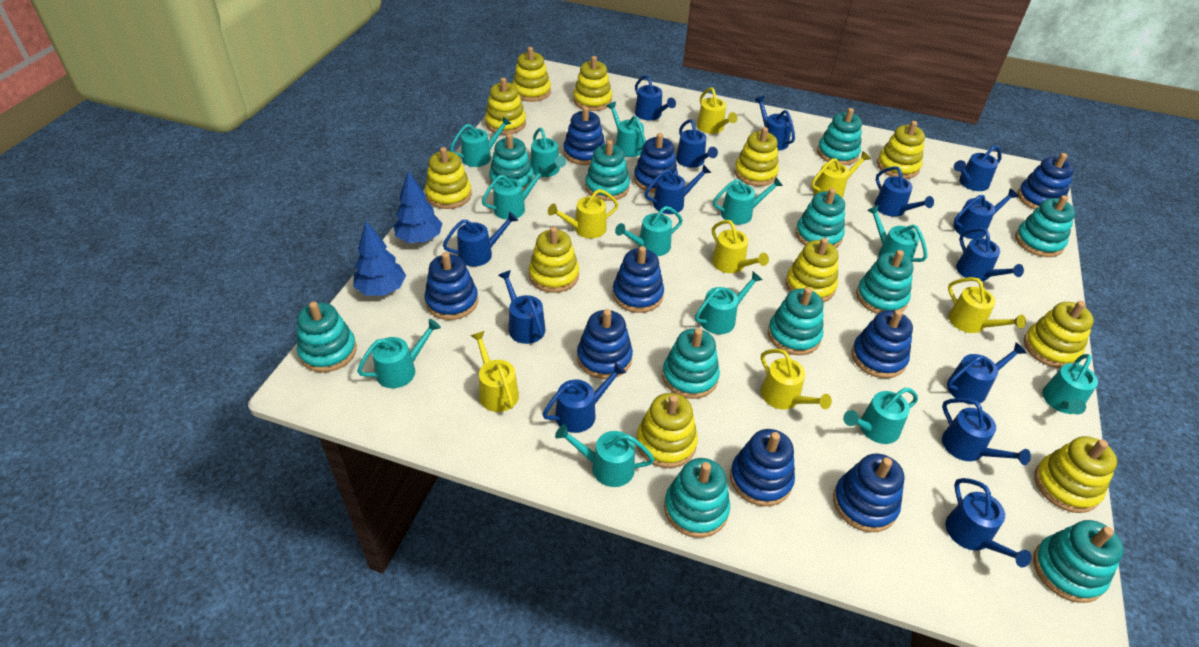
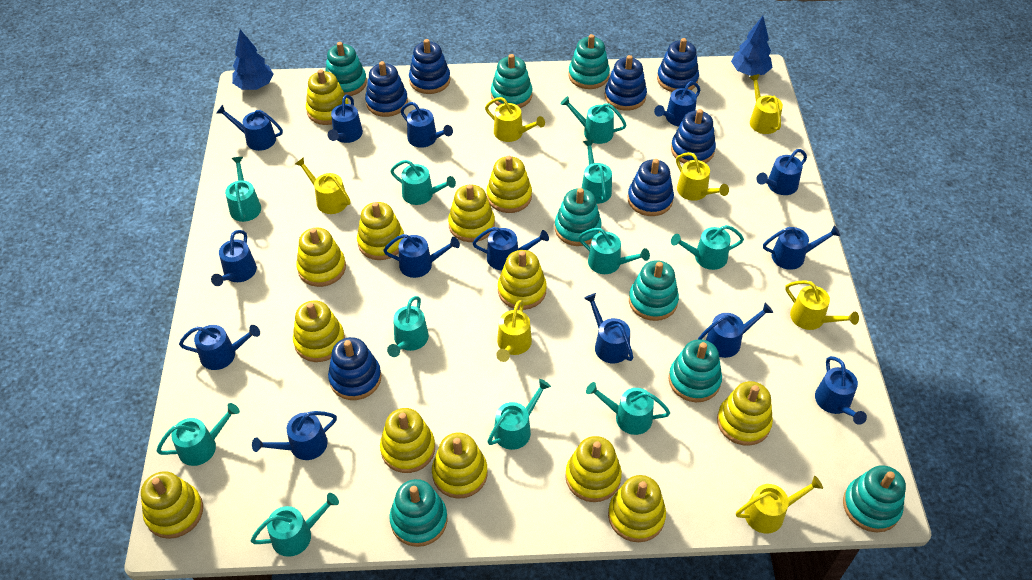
blue stacking toy: [425,252,478,320] [563,106,605,165] [577,309,633,379] [613,246,664,313] [634,133,678,193] [730,429,795,506] [833,453,905,532] [852,310,913,378] [1017,153,1074,210] = 9 -> [328,337,382,400] [365,61,408,117] [409,39,450,94] [605,55,647,111] [628,159,674,216] [657,38,699,92] [671,109,716,164] = 7
turquoise stacking toy: [297,301,357,372] [489,133,534,190] [585,140,630,201] [662,328,720,399] [664,458,730,538] [768,287,823,355] [795,188,845,248] [817,108,862,165] [856,250,913,314] [1015,195,1075,257] [1033,520,1124,603] = 11 -> [325,42,367,96] [389,479,448,547] [491,54,533,108] [555,188,602,246] [568,34,610,89] [629,260,679,321] [669,339,722,402] [843,465,906,532] = 8
turquoise watering can: [357,319,441,388] [450,116,512,167] [482,166,547,220] [530,128,566,177] [555,424,655,487] [607,102,646,157] [615,206,683,256] [695,272,763,334] [713,177,783,225] [843,388,918,444] [867,205,927,262] [1042,354,1098,414] = 12 -> [157,403,240,466] [225,157,261,222] [251,493,339,557] [387,296,429,357] [390,160,456,205] [487,379,551,450] [561,96,626,144] [578,228,650,274] [582,140,612,204] [586,382,670,435] [671,225,744,270] = 11
yellow stacking toy: [425,147,472,209] [485,78,526,135] [512,47,551,102] [529,227,579,293] [573,56,612,111] [636,393,698,468] [734,127,779,186] [785,238,839,302] [877,121,925,179] [1024,301,1094,368] [1034,436,1117,513] = 11 -> [141,471,203,539] [293,300,345,362] [296,228,346,287] [306,69,348,125] [357,202,404,260] [380,408,435,473] [432,433,488,499] [448,184,495,242] [486,156,532,213] [498,250,547,310] [565,436,622,502] [608,475,666,542] [717,381,773,446] = 13

